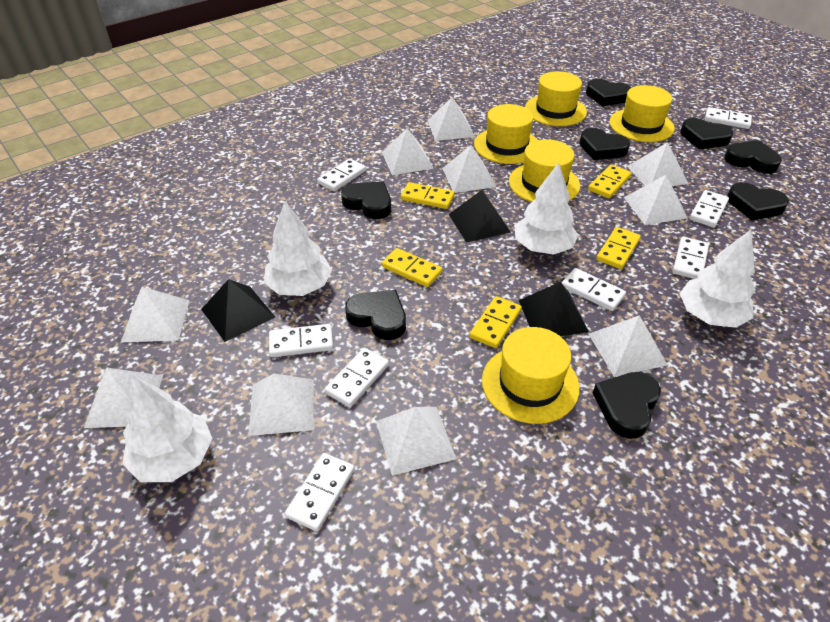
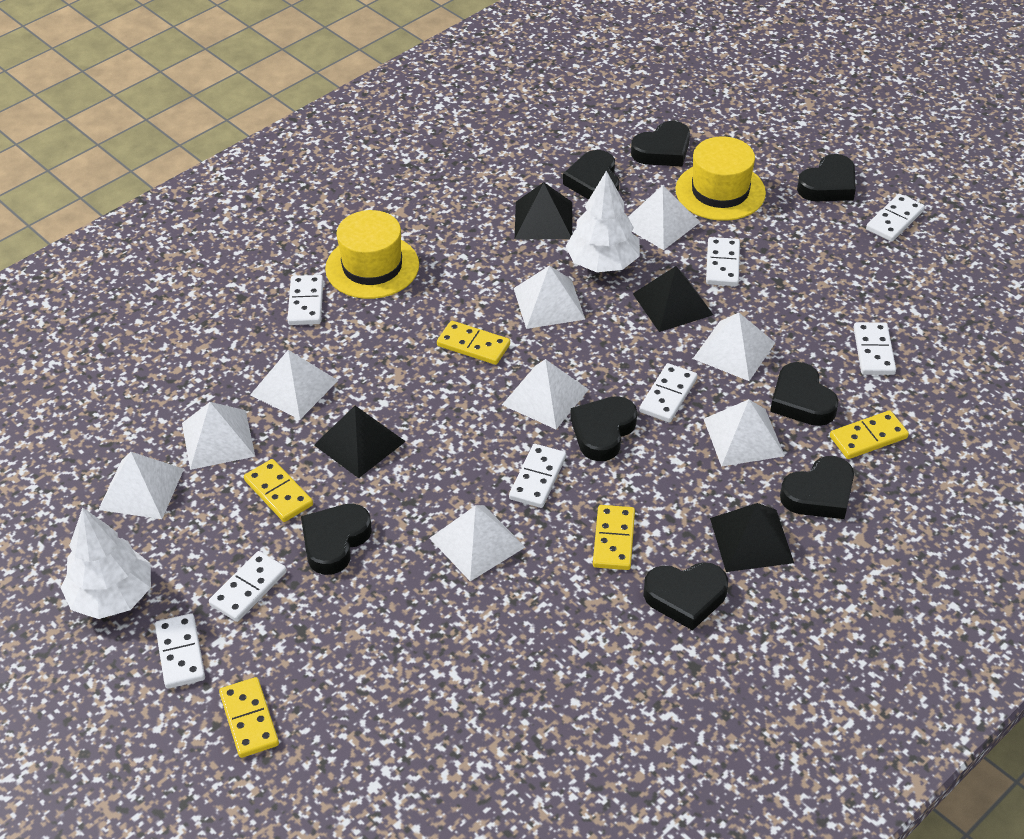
black pyramid: [201,279,275,342] [449,190,511,243] [519,282,589,336] = 3 -> [314,406,406,478] [515,182,572,239] [633,266,713,332] [710,503,794,572] = 4
white pyramid: [84,368,163,428] [121,287,189,342] [248,373,314,436] [376,407,456,476] [382,128,434,175] [428,97,475,141] [442,145,496,193] [589,315,668,377] [624,175,688,225] [627,142,689,186] = 10 -> [98,452,184,519] [182,402,255,470] [250,350,339,420] [430,505,525,581] [502,359,589,429] [514,266,586,329] [628,185,700,250] [693,313,775,381] [704,399,785,467] = 9
white tree: [122,375,213,482] [264,201,332,296] [514,163,578,255] [680,230,756,328] = 4 -> [61,507,151,619] [565,171,640,272] = 2
yellow hat: [474,104,537,164] [482,327,580,424] [509,139,580,202] [525,71,587,126] [609,85,675,142] = 5 -> [325,210,419,299] [675,137,766,221] = 2

